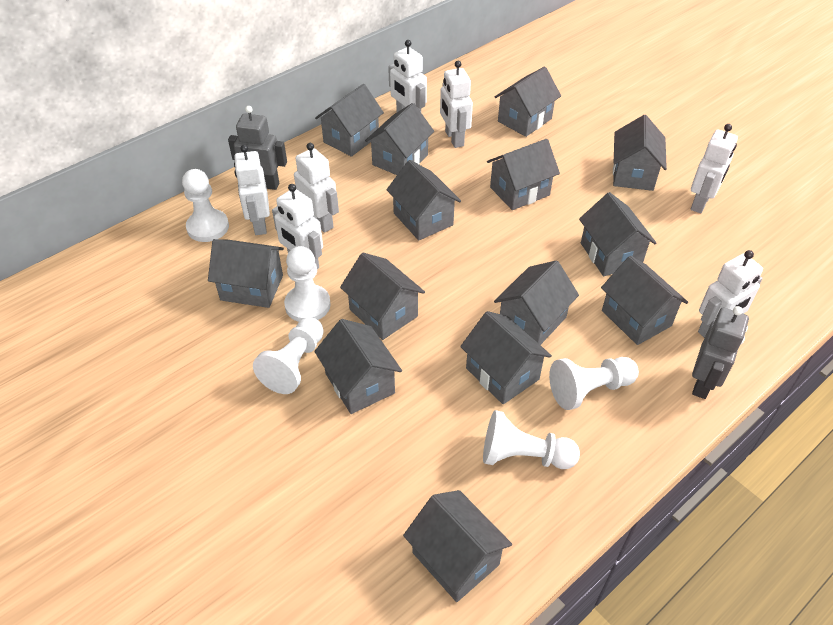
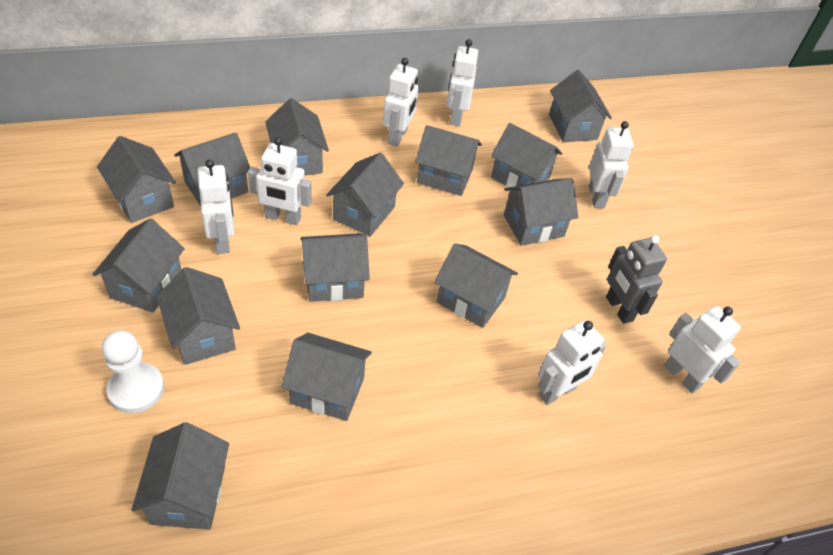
grey robot: [228,106,287,190] [692,306,749,399] = 2 -> [606,235,667,324] = 1
white pawn: [182,169,229,242] [253,317,324,394] [284,246,331,322] [483,410,580,469] [549,357,639,410] = 5 -> [102,330,164,413] = 1

